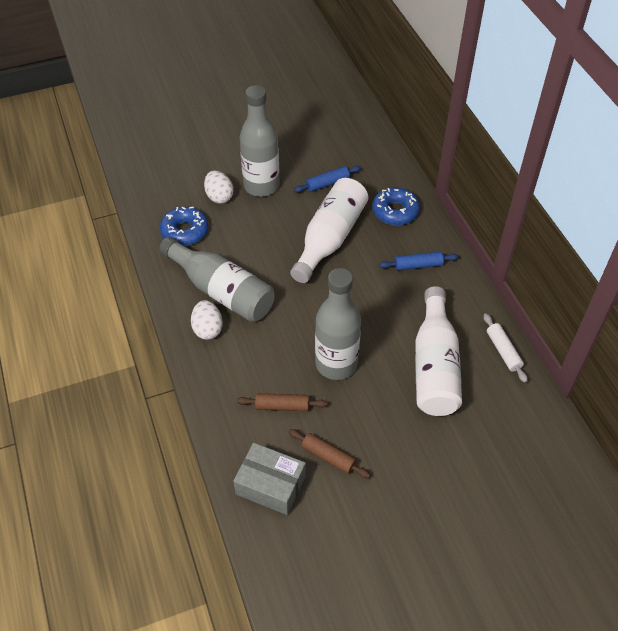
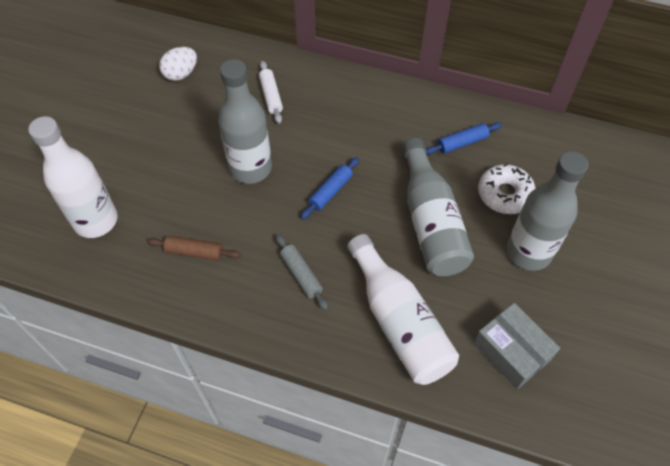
blue donut: [160,207,208,246] [372,187,420,225] = 2 -> none = 0
brown rolling pin: [237,393,328,411] [288,429,370,478] = 2 -> [147,236,240,261] = 1
grey rolling pin: none = 0 -> [276,234,328,310] = 1
white donut: none = 0 -> [478,163,535,214] = 1
white egg: [191,300,223,340] [204,171,234,204] = 2 -> [159,47,197,81] = 1

